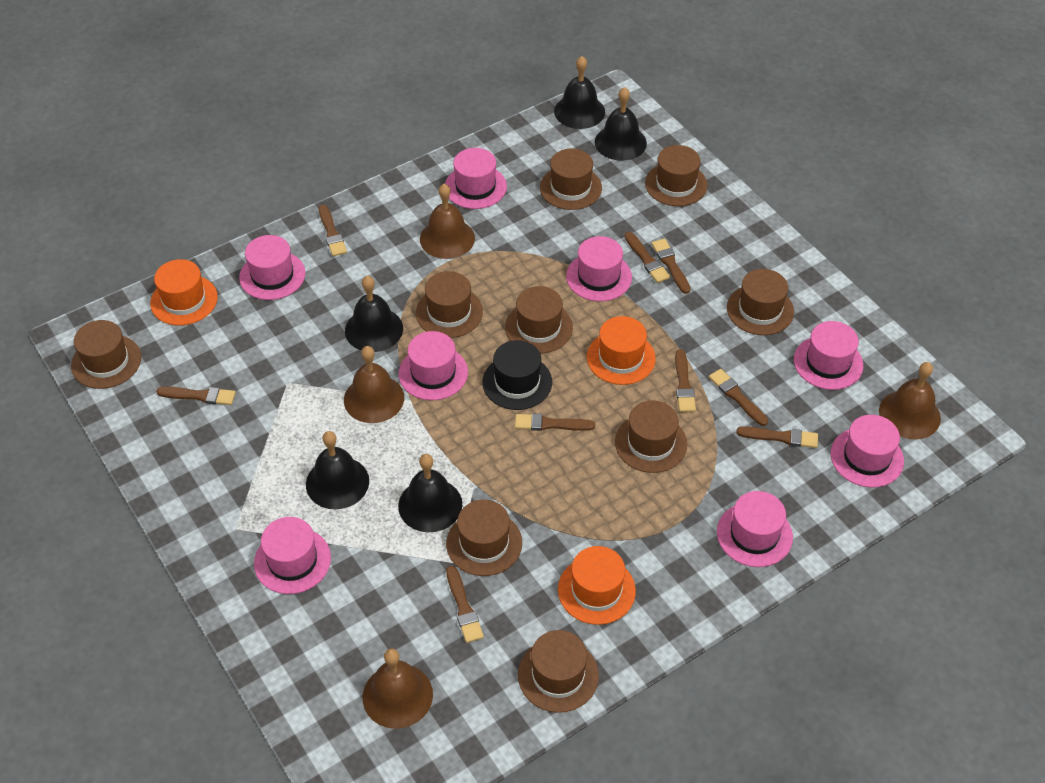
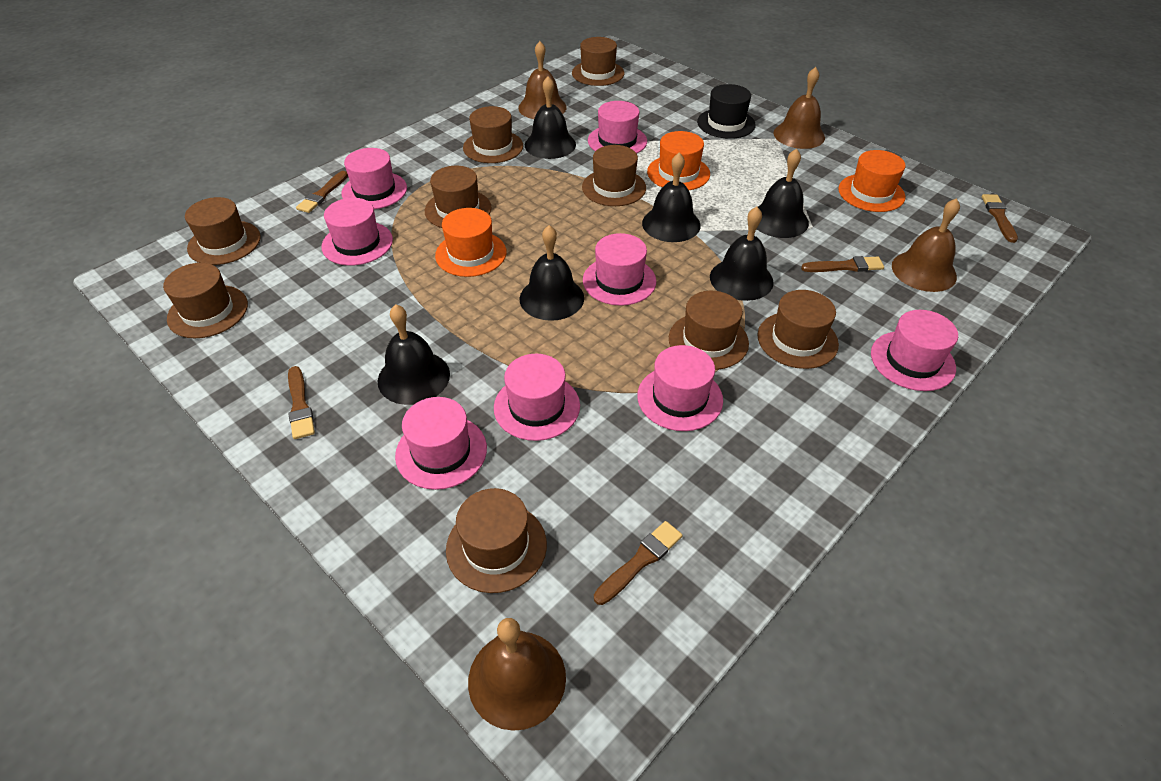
black bell: [306,431,369,509] [345,276,403,352] [398,454,462,532] [554,56,605,129] [595,87,647,161] = 5 -> [378,304,450,405] [519,225,584,321] [525,76,576,159] [642,152,701,242] [710,207,774,301] [757,148,809,238] = 6
brown brush: [156,387,236,405] [319,205,347,256] [446,566,484,643] [515,413,595,431] [624,232,670,283] [651,239,690,294] [675,349,696,412] [709,369,768,426] [736,426,818,448] = 9 -> [288,366,315,439] [296,171,348,213] [594,521,683,605] [801,256,884,272] [982,194,1018,243] = 5

